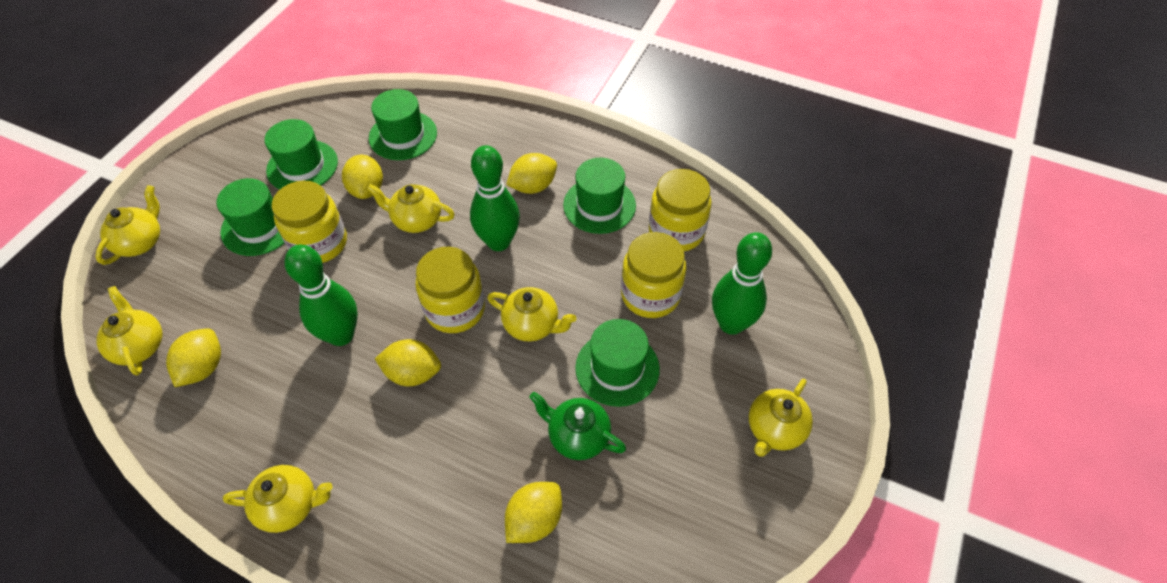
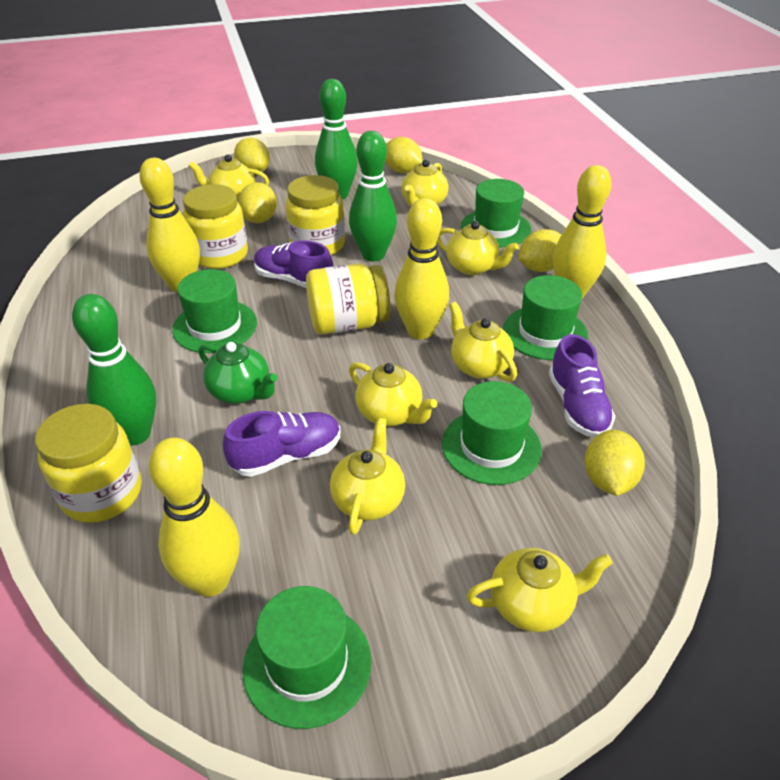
purple shoe: none = 0 -> [223,411,340,477] [254,240,334,288] [549,334,615,438] = 3
yellow bowling pin: none = 0 -> [139,158,200,293] [149,437,240,597] [394,198,449,339] [553,165,612,299] = 4
yellow teapot: [95,185,160,265] [96,286,163,375] [223,465,333,533] [367,184,455,233] [487,287,576,342] [749,379,813,457] = 6 -> [189,155,269,202] [330,418,405,535] [349,362,437,426] [401,160,449,207] [437,221,519,275] [449,302,517,382] [467,548,613,632] = 7

